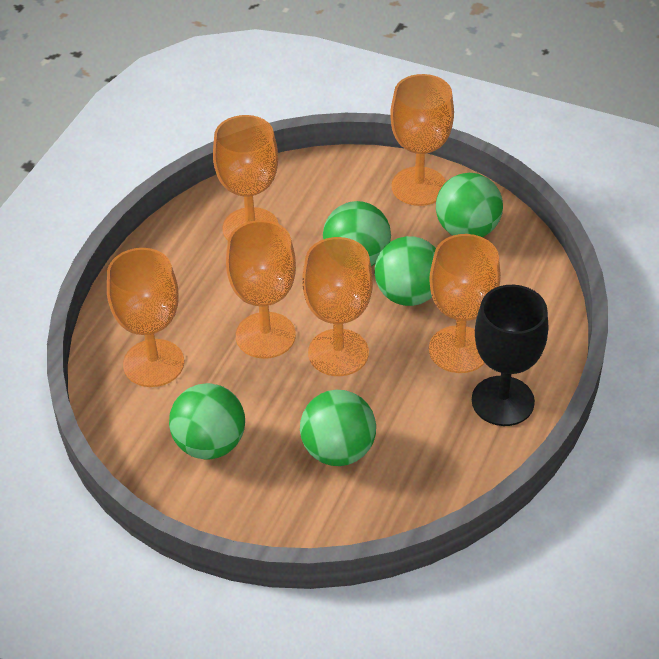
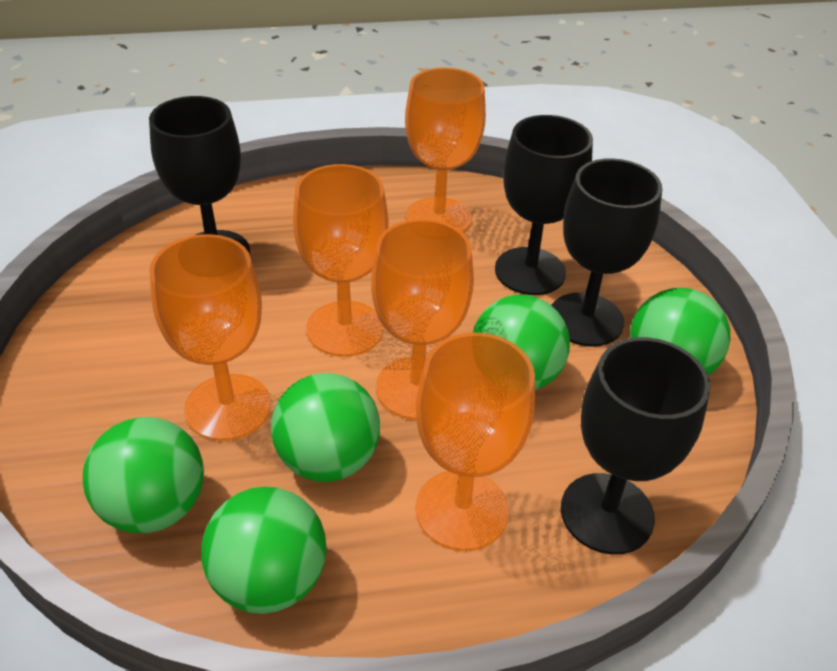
black goblet: [472,285,548,426] = 1 -> [149,96,250,255] [495,115,593,295] [551,158,662,347] [561,337,710,555] = 4
orange goblet: [107,248,184,387] [213,115,279,240] [226,220,296,359] [302,237,373,376] [390,74,454,206] [429,234,501,373] = 6 -> [149,234,271,441] [293,164,389,357] [371,219,474,420] [405,67,486,233] [416,332,535,551] = 5

